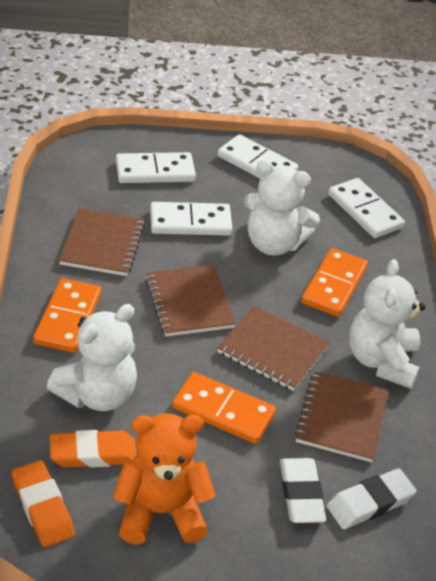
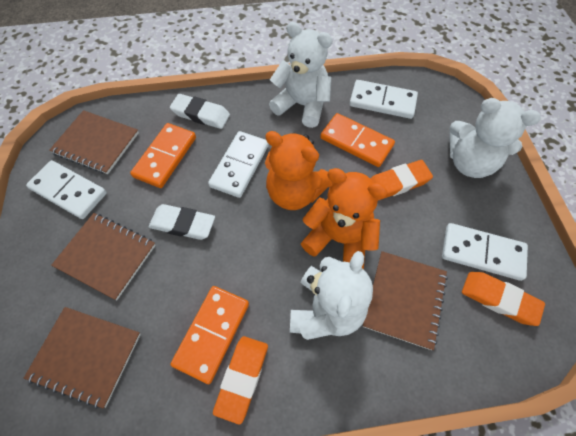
orange eraser: [12,460,75,547] [50,430,137,468] = 2 -> [213,336,268,425] [370,160,433,200] [462,272,545,326] = 3
orange teddy bear: [113,413,216,545] = 1 -> [265,131,333,210] [301,168,388,269] = 2

